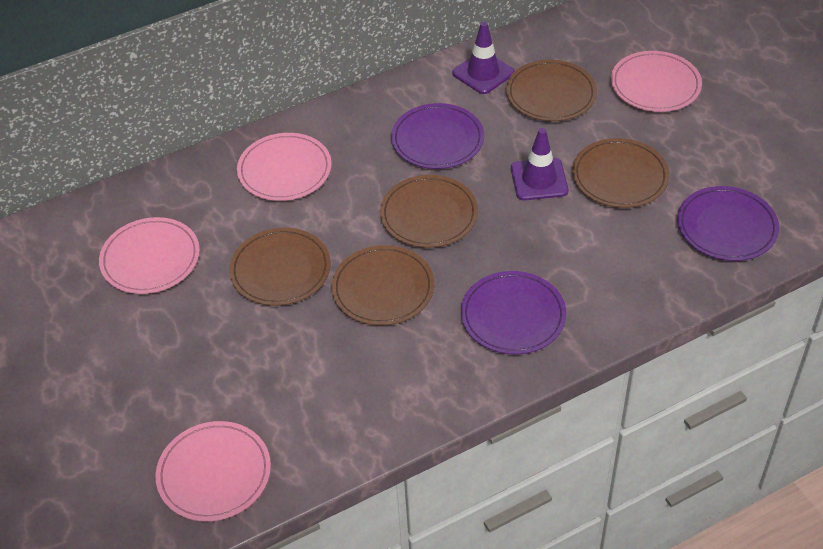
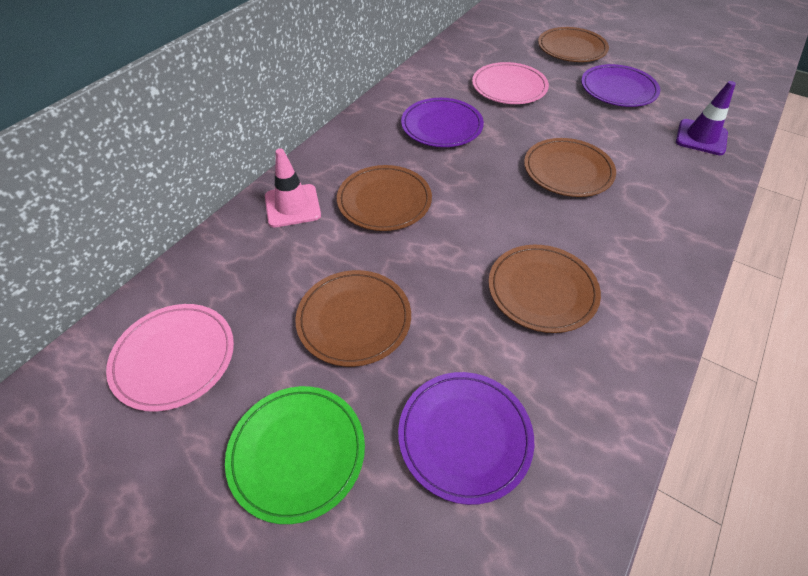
green plate: none = 0 -> [225,386,365,524] = 1
pink plate: [99,217,200,294] [156,421,271,521] [237,133,332,201] [611,51,702,112] = 4 -> [106,304,234,412] [472,62,549,104] = 2
pink traffic cone: none = 0 -> [265,148,321,227] = 1
purple traffic cone: [452,22,515,94] [511,128,569,200] = 2 -> [676,81,736,155] = 1

